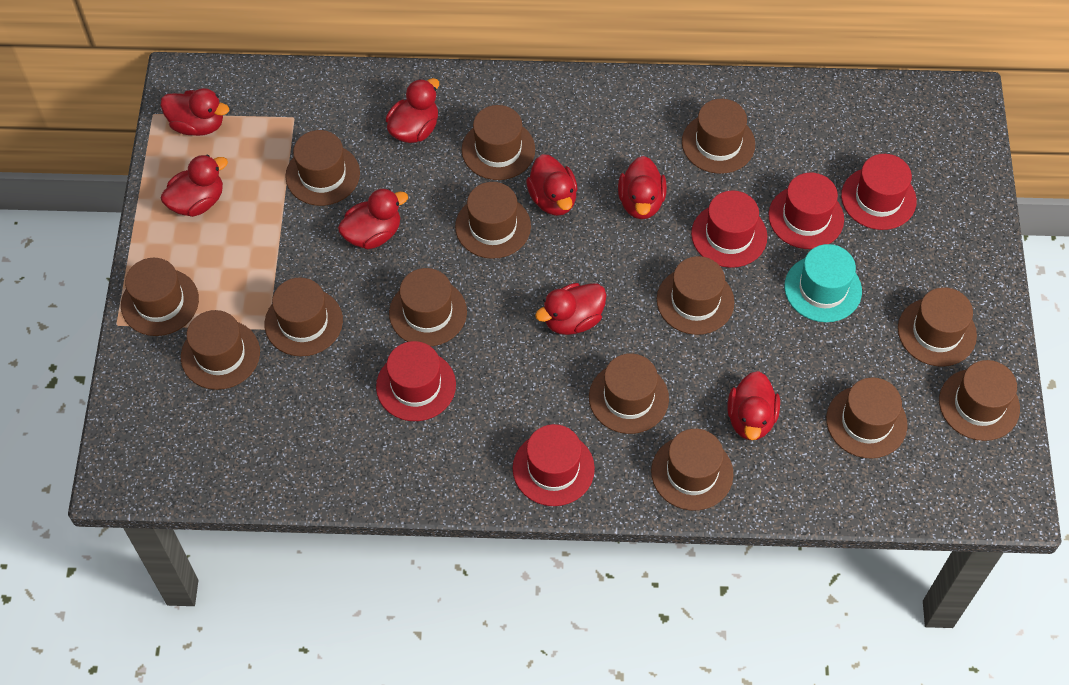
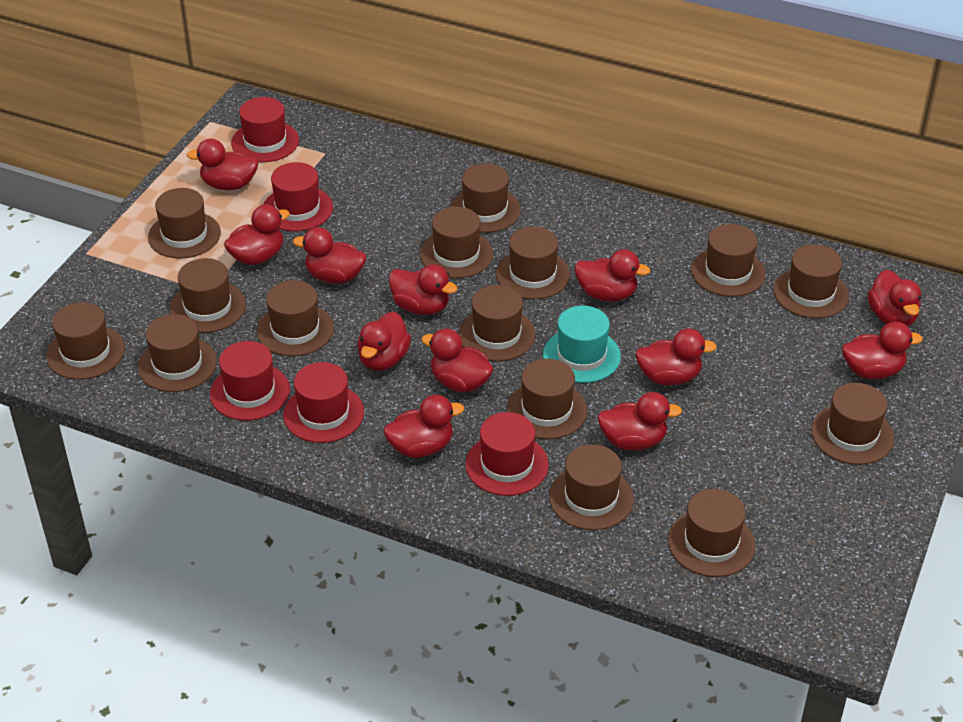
brown hat: [121,258,199,336] [181,310,260,390] [265,277,343,356] [285,130,360,206] [389,268,467,346] [455,182,531,259] [462,105,535,180] [589,353,669,434] [651,429,733,511] [657,256,734,335] [682,99,755,174] [826,377,908,459] [898,287,977,367] [939,360,1020,441] = 14 -> [46,302,125,380] [138,314,217,392] [148,188,221,258] [170,258,246,333] [257,280,334,356] [420,207,493,278] [450,163,521,233] [459,285,536,361] [496,226,570,299] [507,359,587,439] [549,444,634,530] [668,489,756,577] [691,224,766,297] [773,245,849,318] [811,383,894,465] = 15
red duck: [160,155,228,217] [161,88,229,136] [338,188,408,249] [386,78,439,143] [526,154,578,216] [535,283,607,335] [618,156,667,219] [727,371,780,440] = 8 -> [186,139,258,190] [224,204,290,265] [293,227,366,284] [357,312,411,371] [384,395,464,458] [389,264,458,315] [421,329,493,393] [575,249,650,302] [597,392,682,451] [635,329,717,386] [842,322,923,379] [868,270,921,326] = 12

